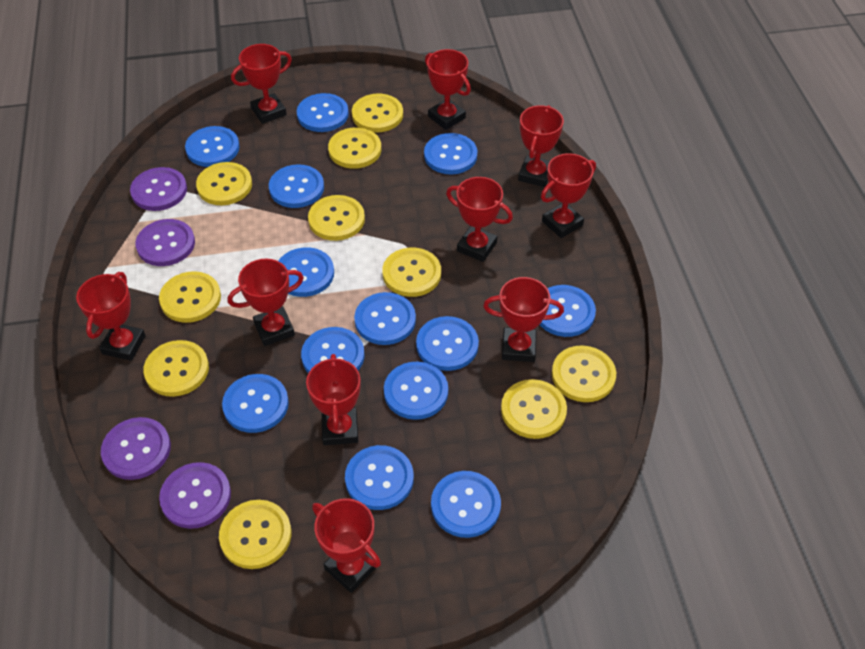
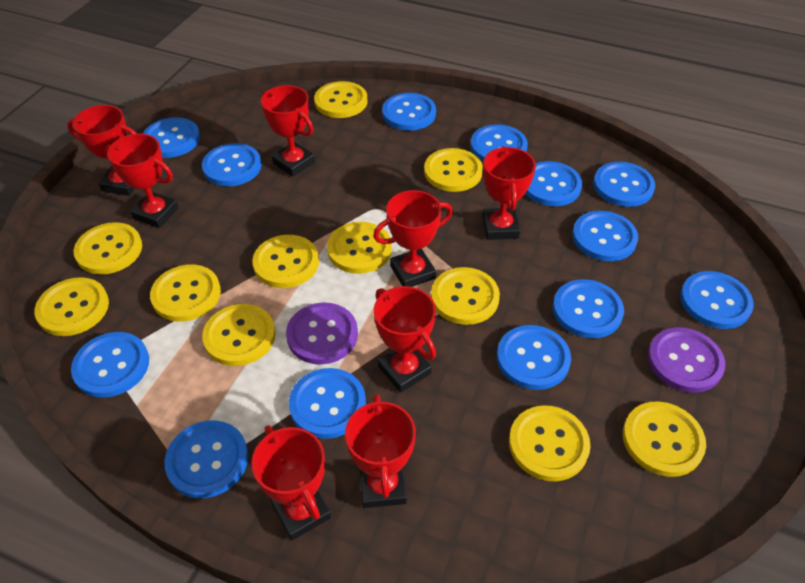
purple button: [101,417,171,480] [130,167,187,211] [135,219,195,266] [159,462,231,529] = 4 -> [286,303,358,364] [648,327,725,393] = 2
red trophy: [76,272,146,361] [228,259,304,346] [231,44,292,124] [306,354,361,445] [312,498,381,593] [425,49,471,130] [446,177,513,262] [483,277,564,362] [518,105,564,187] [541,153,596,238] = 10 -> [67,105,137,196] [105,134,179,228] [252,425,331,541] [261,85,315,177] [345,394,416,508] [373,190,453,287] [374,286,436,393] [482,146,536,240] = 8
yellow button: [143,340,209,397] [159,271,221,323] [196,162,252,205] [219,500,291,569] [308,195,365,241] [328,127,381,169] [352,94,403,132] [382,247,441,297] [501,379,567,439] [552,345,616,402] = 10 -> [34,277,109,336] [74,222,142,274] [150,265,221,322] [202,304,276,366] [252,235,319,288] [314,81,368,118] [327,222,392,274] [424,148,483,192] [431,267,500,325] [509,405,591,481] [623,401,706,477] = 11

